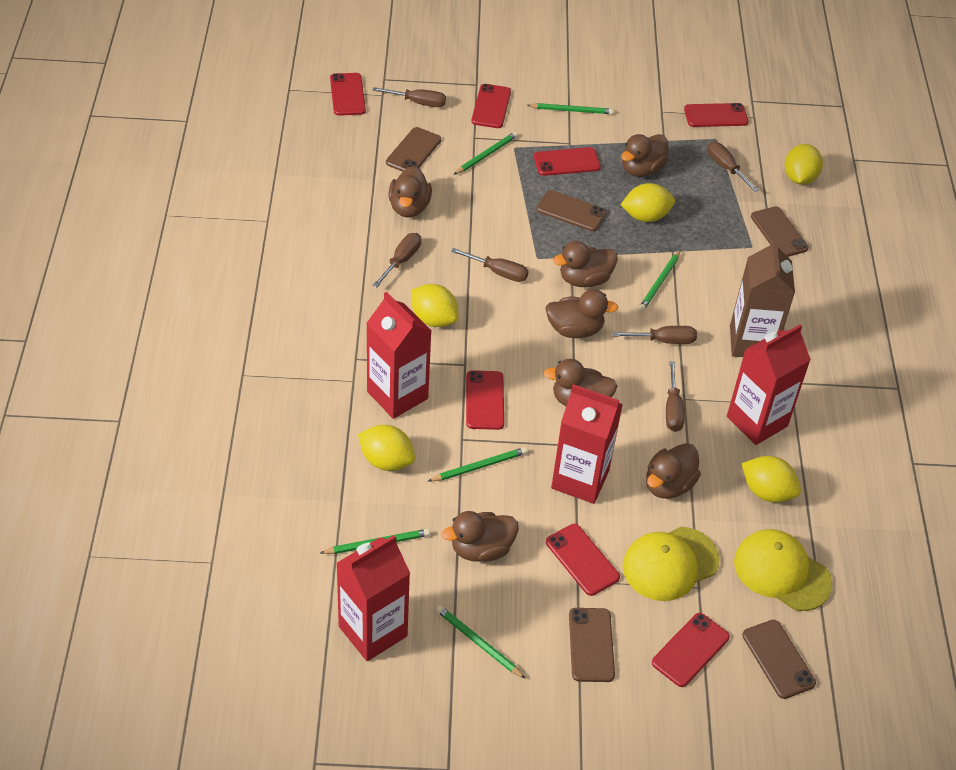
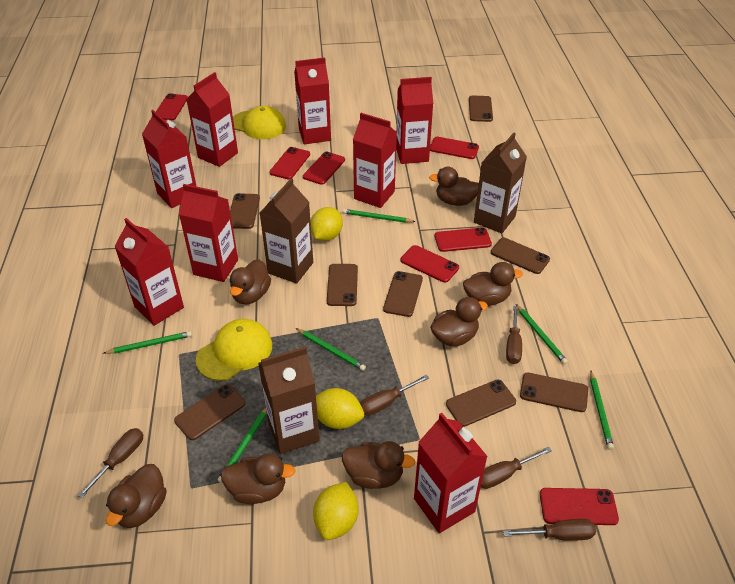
brown carton: [730,238,795,357] = 1 -> [258,346,320,454] [260,178,313,284] [474,133,527,234] = 3
brown phone: [386,127,441,172] [537,190,606,231] [569,608,615,682] [742,620,816,699] [751,206,809,257] = 5 -> [174,384,245,440] [230,193,260,229] [327,264,358,306] [383,271,423,317] [446,379,516,427] [469,95,493,122] [491,238,550,274] [520,372,588,412] = 8
brown screwdriver: [372,87,446,107] [373,233,421,287] [451,248,529,282] [612,326,697,344] [666,361,685,432] [707,142,759,192] = 6 -> [77,428,143,498] [360,375,429,416] [481,447,552,489] [503,519,596,541] [506,306,522,364] = 5
red carton: [336,535,410,661] [367,292,432,419] [551,384,623,504] [727,324,811,445] = 4 -> [114,218,184,326] [142,110,196,208] [179,184,238,282] [186,72,238,167] [294,57,331,144] [353,113,397,208] [396,77,433,164] [414,413,488,533] = 8
yellow lemon: [358,425,415,471] [411,284,458,327] [620,183,675,222] [742,456,801,503] [784,144,823,185] = 5 -> [310,207,343,241] [313,482,359,540] [316,388,364,429] = 3

